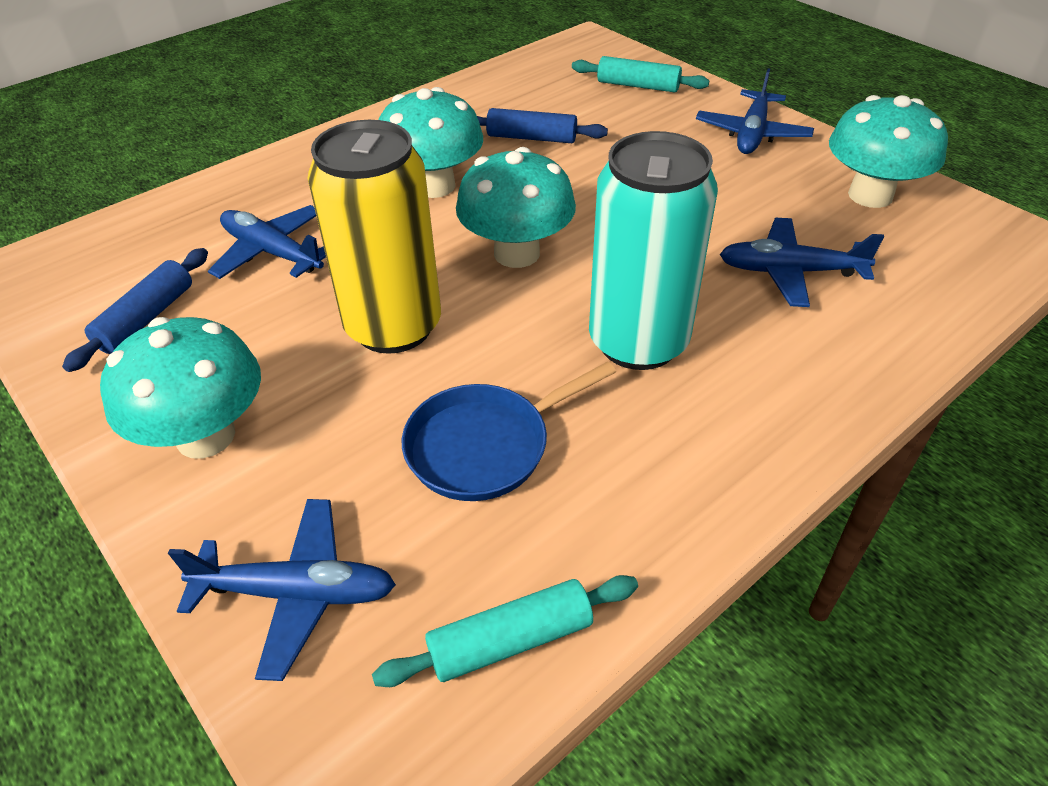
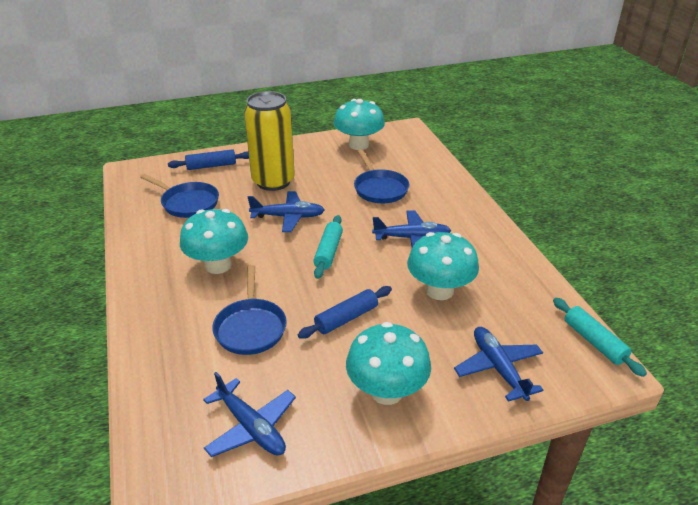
blue pan: [402,361,616,501] = 1 -> [140,174,219,218] [212,265,287,355] [354,150,409,203] = 3
turquoise can: [589,131,718,370] = 1 -> none = 0

